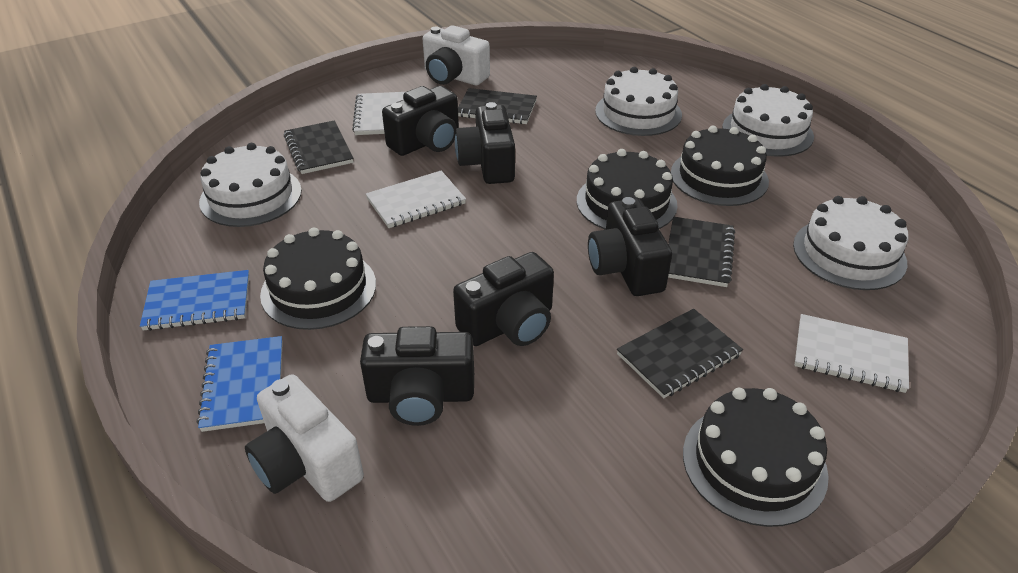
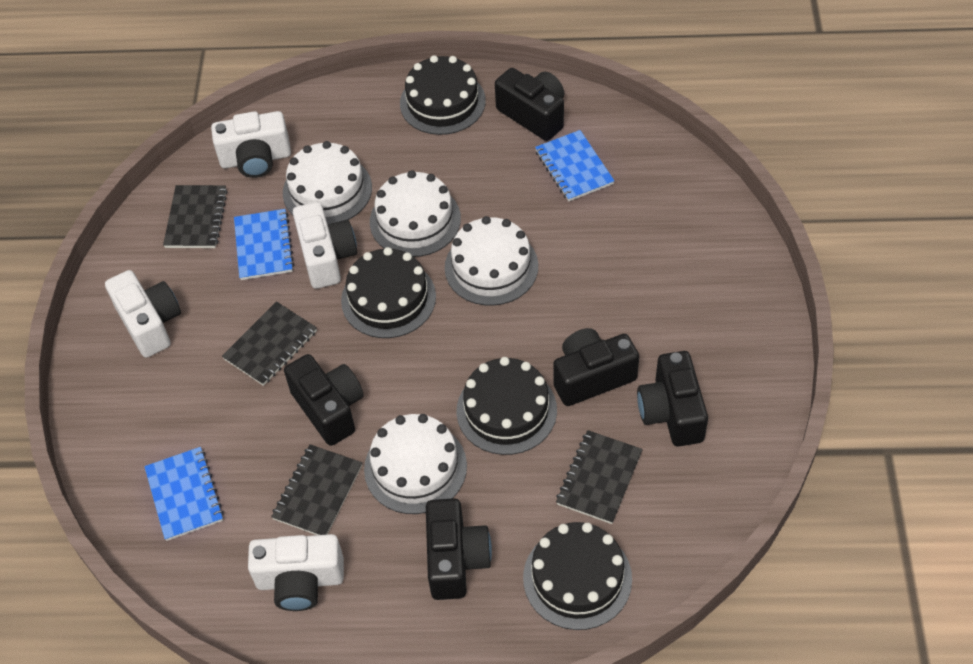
blue notebook: [140,270,249,331] [197,336,283,432] = 2 -> [144,447,224,541] [234,209,294,280] [535,130,614,201] = 3
white camera: [245,374,364,502] [423,25,490,85] = 2 -> [105,270,181,358] [211,111,291,178] [248,534,344,611] [293,202,357,289] = 4
white notebook: [352,92,405,135] [366,171,466,228] [795,314,909,393] = 3 -> none = 0

